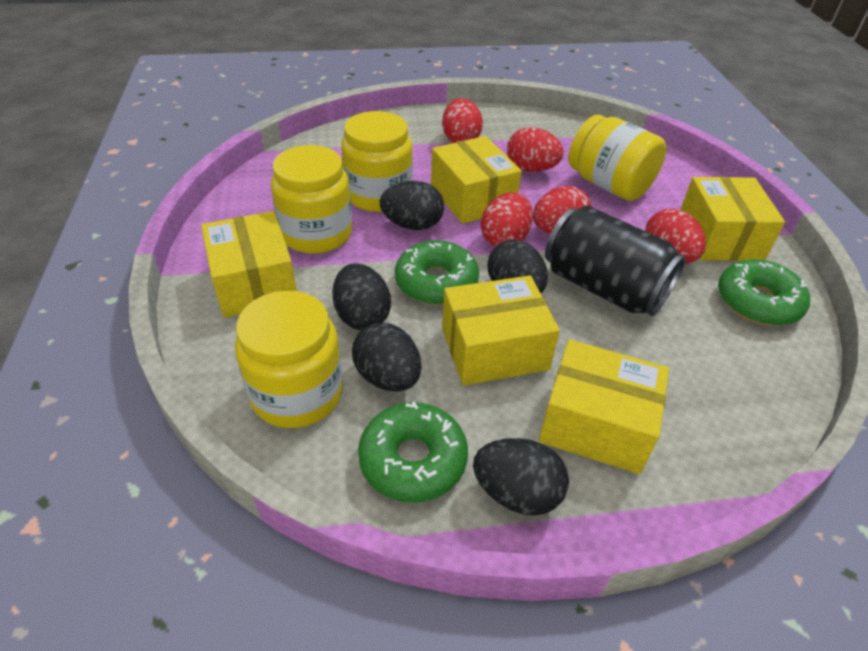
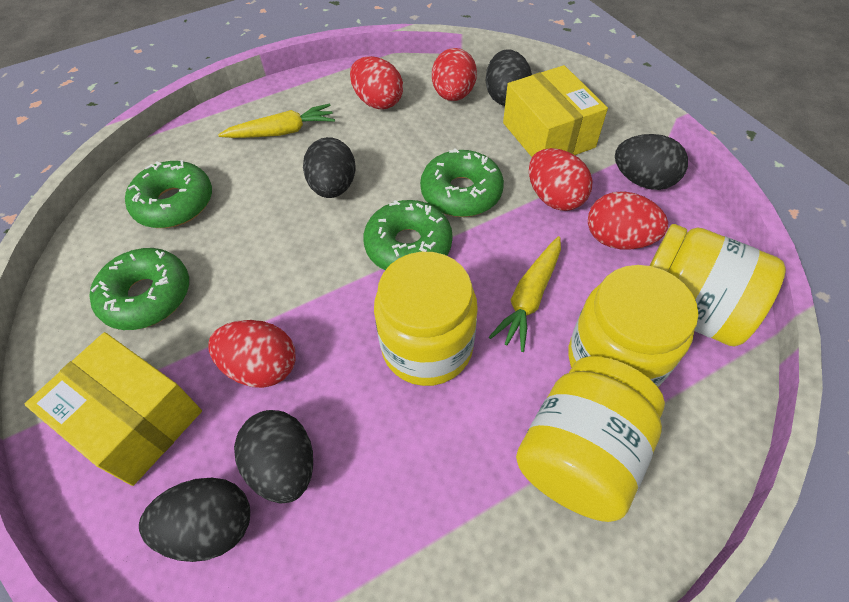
black can: [545,205,686,316] = 1 -> none = 0
green donut: [358,402,468,503] [395,240,479,305] [718,259,810,326] = 3 -> [89,248,189,330] [125,160,212,228] [363,200,453,270] [420,148,504,217] = 4
yellow box: [201,211,297,318] [431,136,522,224] [442,275,560,385] [539,339,669,474] [680,177,785,261] = 5 -> [24,332,202,486] [503,65,608,157] = 2
yellow carrot: none = 0 -> [218,104,335,138] [489,236,561,352] = 2

